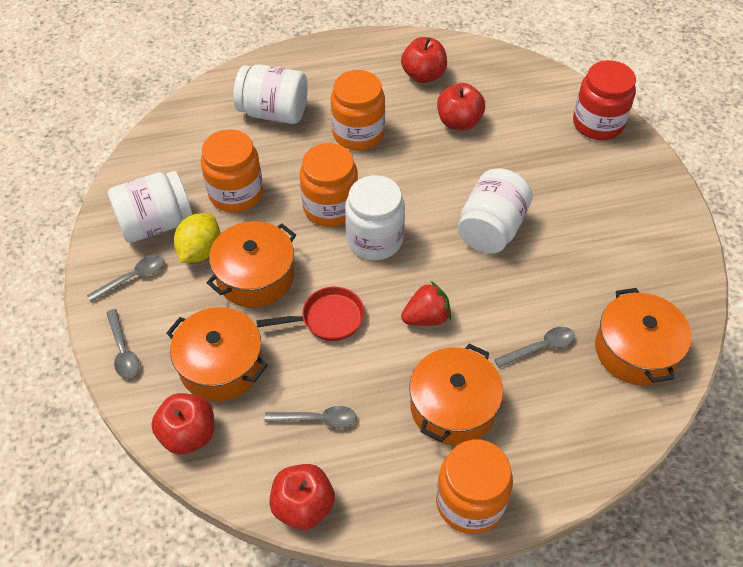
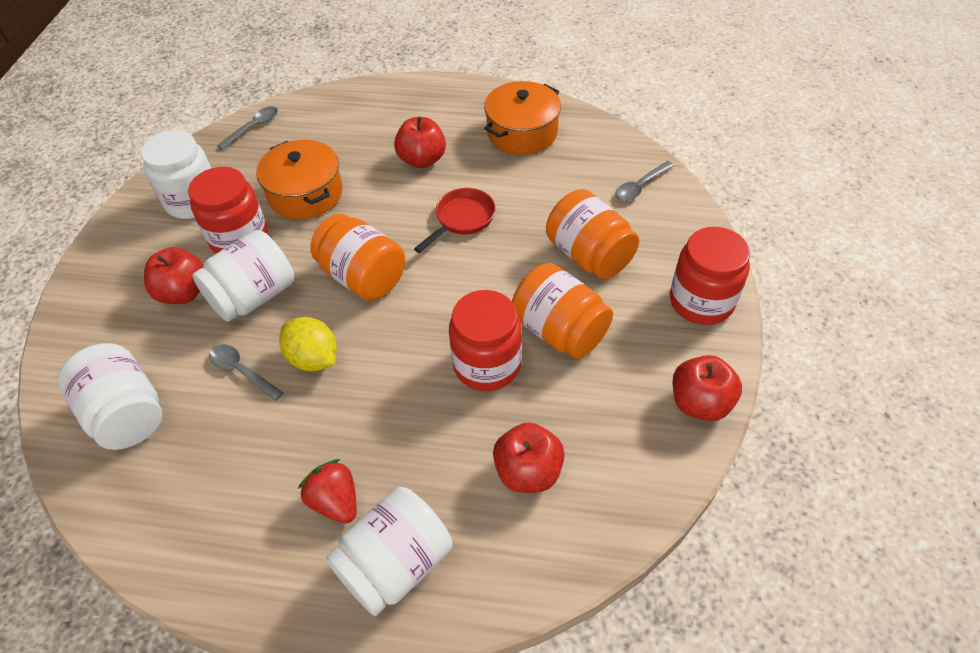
grey spoon: [87,255,164,302] [106,309,139,378] [265,406,357,429] [494,327,575,368] = 4 -> [209,344,283,401] [217,106,278,150] [615,161,674,201] = 3
orange jar: [201,129,263,213] [300,143,358,227] [331,70,385,150] [436,440,513,534] = 4 -> [310,214,405,301] [512,263,613,359] [546,189,639,280] = 3
orange pot: [166,307,268,401] [207,221,296,308] [409,344,503,445] [595,288,692,386] = 4 -> [256,140,343,219] [484,81,561,155] = 2
red jar: [573,60,636,140] = 1 -> [188,167,268,254] [449,290,522,391] [670,227,750,325] = 3

